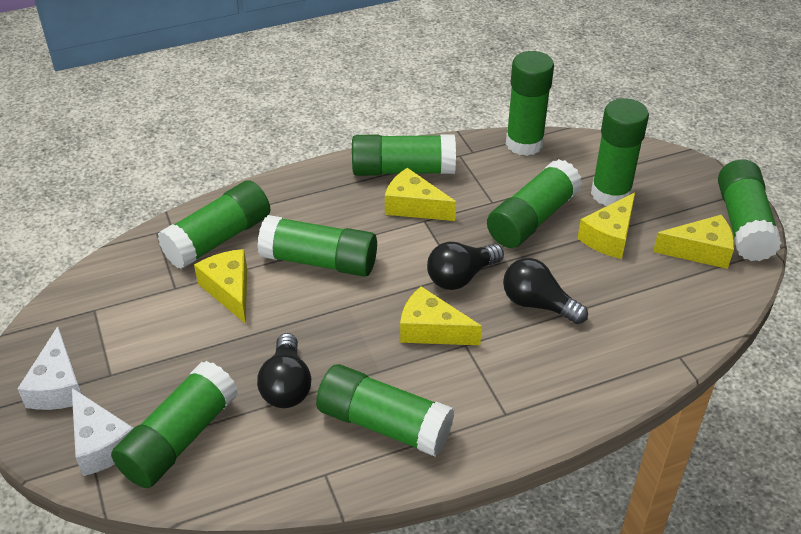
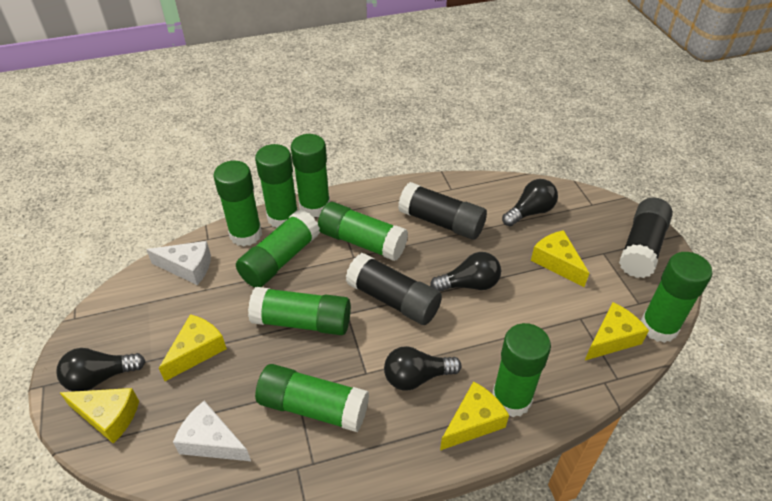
black glue stick: none = 0 -> [346,253,442,325] [398,182,487,240] [619,198,673,278] = 3
black light bulb: [257,333,311,408] [427,242,504,290] [503,258,588,324] = 3 -> [56,348,145,392] [384,346,461,390] [430,252,501,292] [502,179,558,226] = 4

